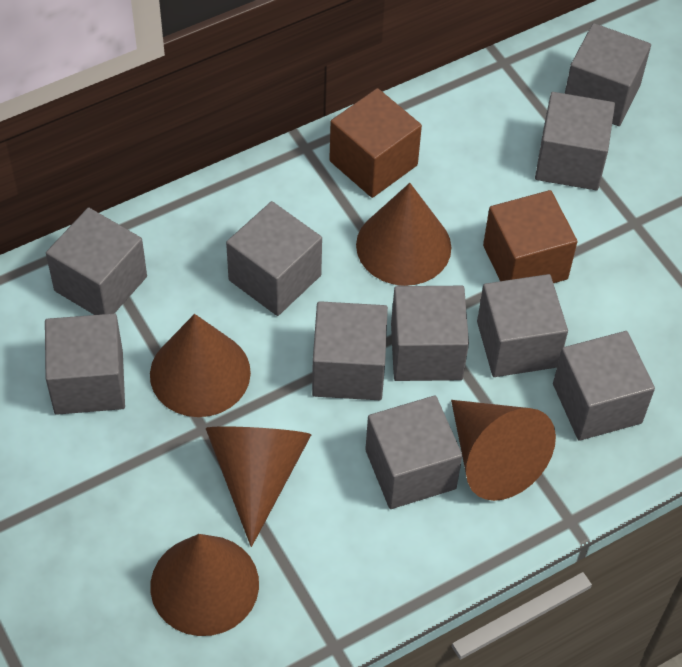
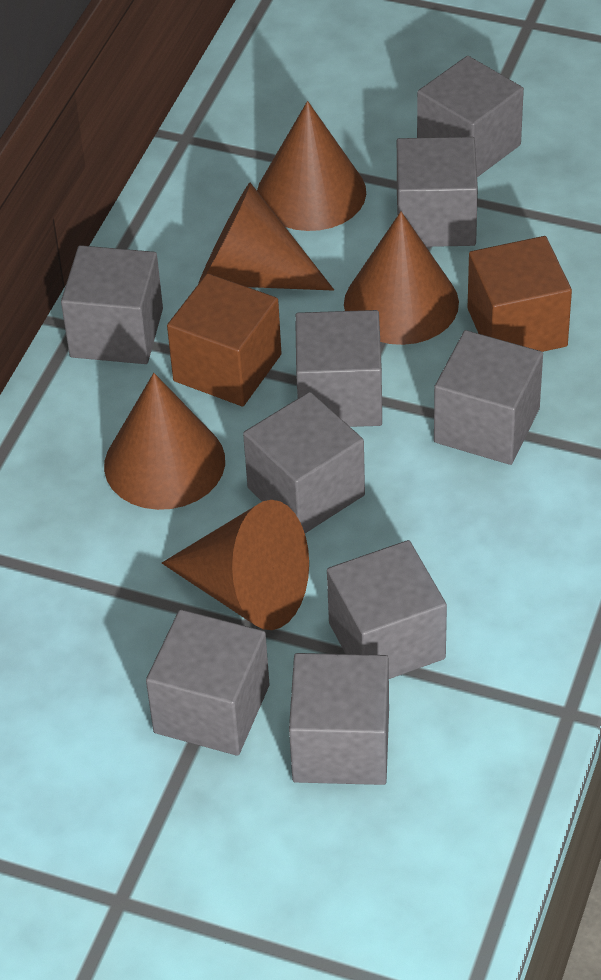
grey cube: [45,314,125,415] [46,208,147,315] [226,201,322,316] [312,301,388,400] [365,395,462,509] [391,286,469,381] [477,274,568,377] [535,92,615,190] [553,331,655,441] [565,23,651,126] = 10 -> [61,245,163,364] [146,609,270,756] [243,392,365,533] [289,653,389,785] [295,310,382,427] [327,540,447,679] [397,137,478,247] [417,56,524,177] [434,330,543,465] = 9

